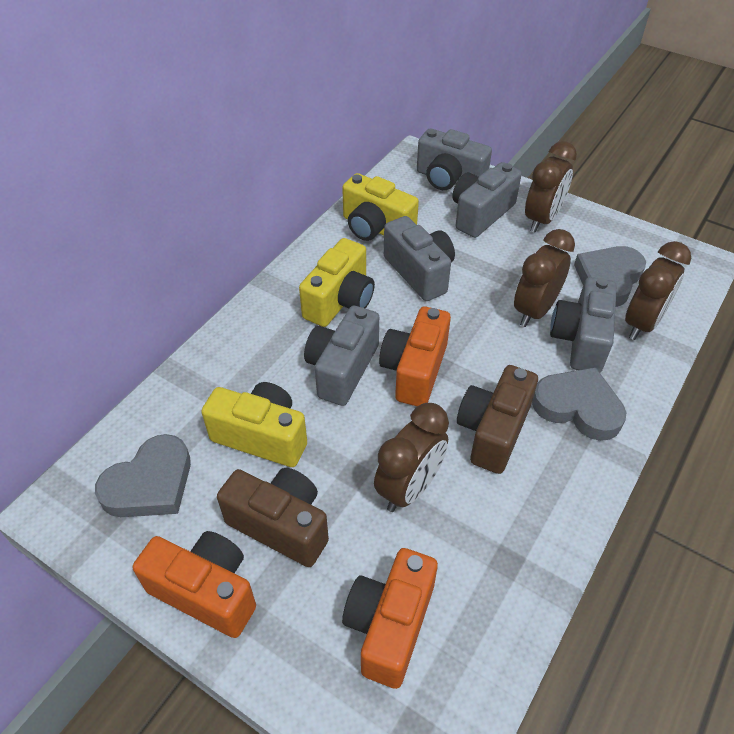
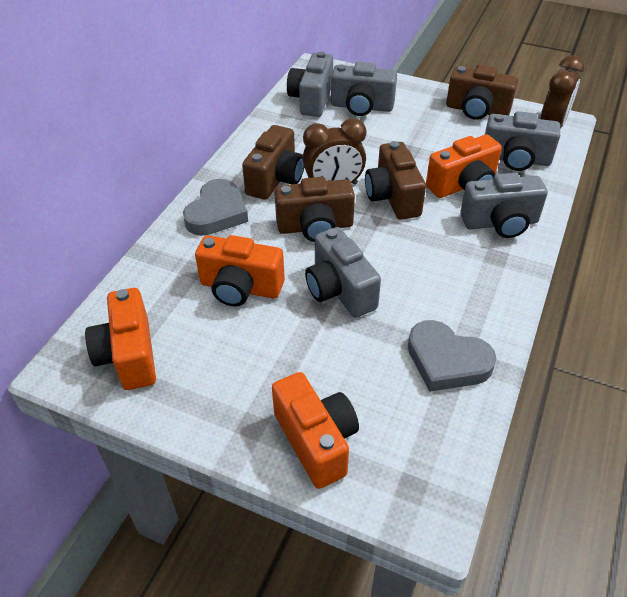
brown camera: [217,468,329,567] [457,365,538,474] = 2 -> [242,125,304,200] [274,177,355,242] [365,141,426,220] [446,65,518,120] = 4
brown clock: [374,403,449,512] [514,229,575,327] [525,141,577,232] [625,241,691,340] = 4 -> [302,118,366,185] [540,55,584,129] = 2
grey heart: [95,434,191,517] [532,367,626,441] [574,246,646,307] = 3 -> [183,179,248,236] [408,320,496,392] = 2
orange camera: [133,531,256,638] [342,548,438,689] [379,307,451,406] = 3 -> [85,288,156,390] [195,235,285,307] [272,372,359,489] [426,134,502,198] = 4
yellow camera: [202,382,307,467] [299,238,375,327] [342,173,419,241] = 3 -> none = 0

